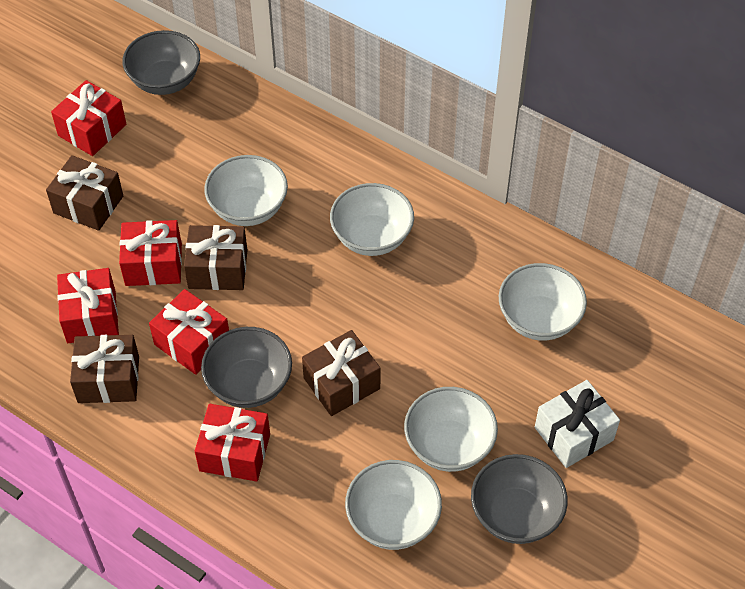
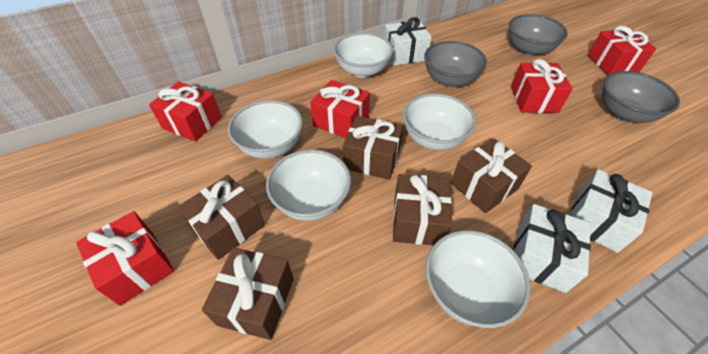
brown gift: [46,155,123,231] [70,335,139,403] [184,225,247,290] [302,330,381,416] = 4 -> [178,175,265,260] [202,247,294,340] [343,116,403,180] [393,174,452,245] [451,138,532,213] = 5
white gift: [535,380,620,468] = 1 -> [384,17,432,66] [513,204,591,293] [570,169,653,253] = 3

